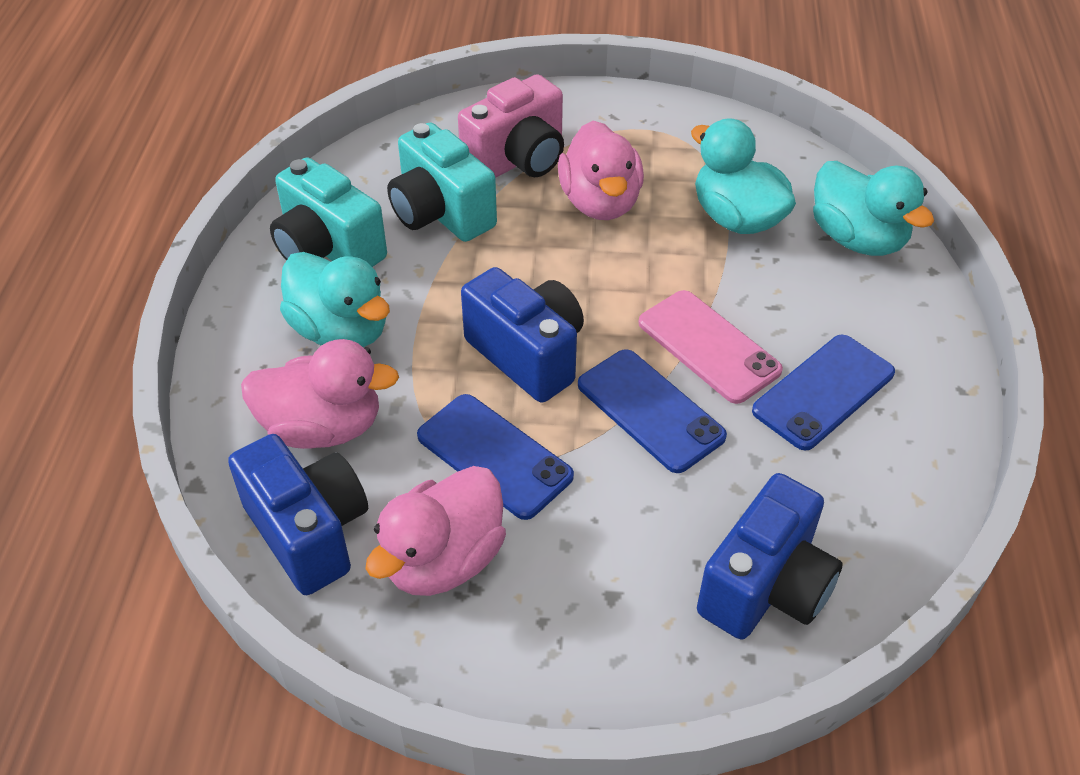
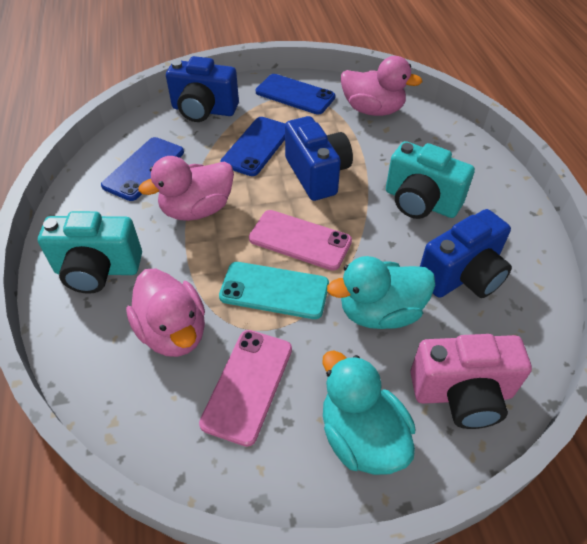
pink phone: [638,290,783,404] = 1 -> [199,330,292,447] [249,210,352,271] = 2
turquoise duck: [280,252,390,347] [691,118,796,234] [813,161,934,256] = 3 -> [322,350,415,475] [327,256,435,329] = 2
turquoise phone: none = 0 -> [219,262,329,319] = 1

